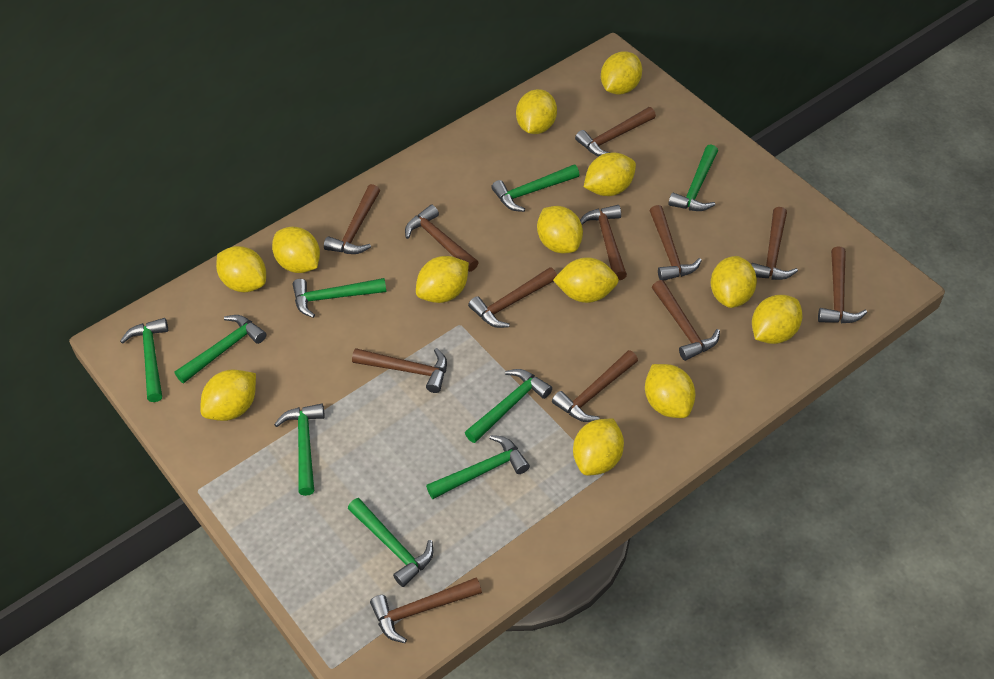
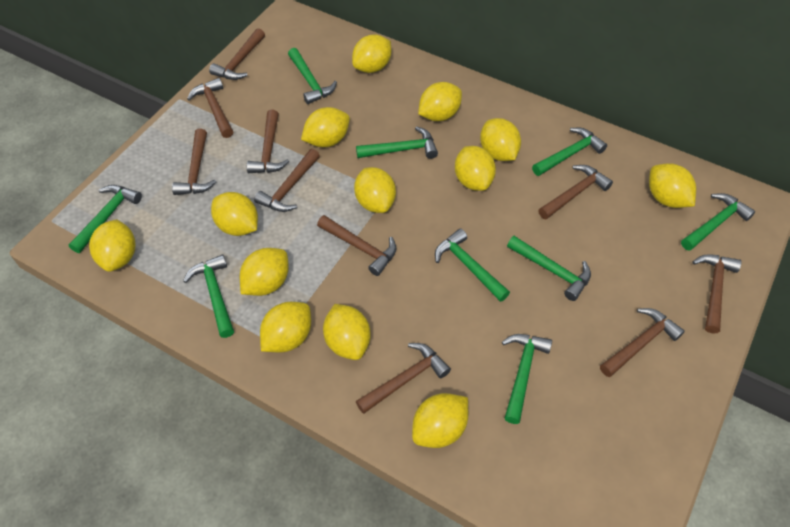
brown hammer: [324,184,380,254] [352,348,447,393] [370,577,482,643] [405,205,479,272] [468,267,557,328] [552,350,638,422] [575,107,656,157] [580,205,627,280] [650,205,702,280] [652,280,720,361] [751,207,798,280] [818,246,867,323] = 12 -> [172,129,216,195] [187,78,234,138] [209,28,265,80] [247,110,289,173] [254,149,320,212] [317,215,396,276] [356,343,451,414] [538,165,613,220] [600,308,685,377] [693,254,742,334] = 10

